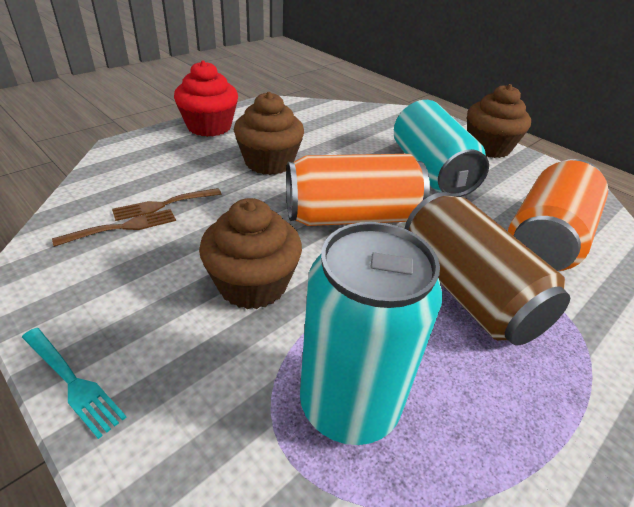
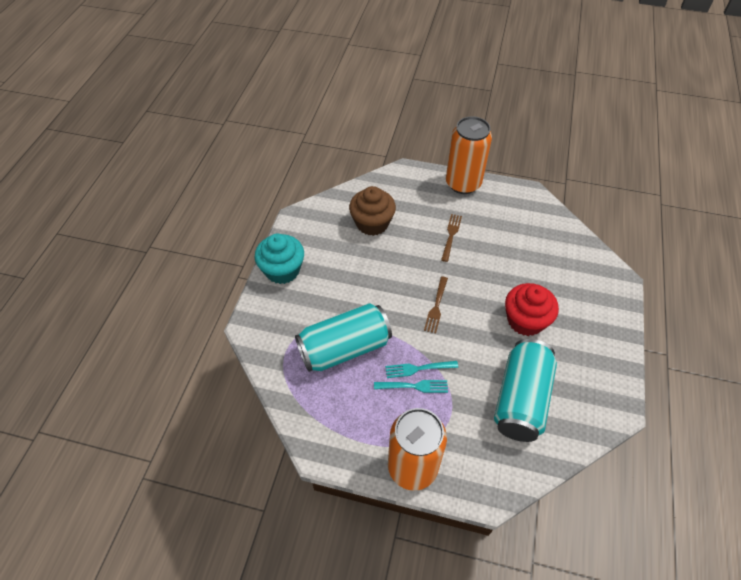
brown can: [405,192,570,345] = 1 -> none = 0
brown cupcake: [199,198,302,309] [234,92,304,175] [467,84,531,158] = 3 -> [349,186,396,236] = 1
turquoise cupcake: none = 0 -> [255,234,304,284] = 1
turquoise fork: [22,328,127,439] = 1 -> [374,380,448,393] [385,361,458,378] = 2

